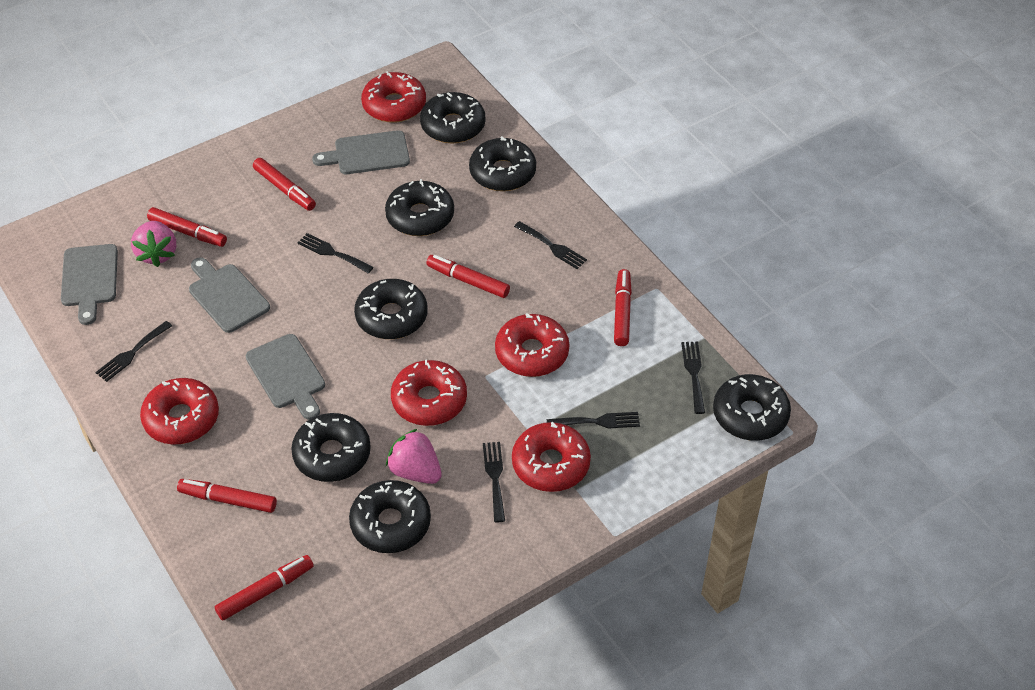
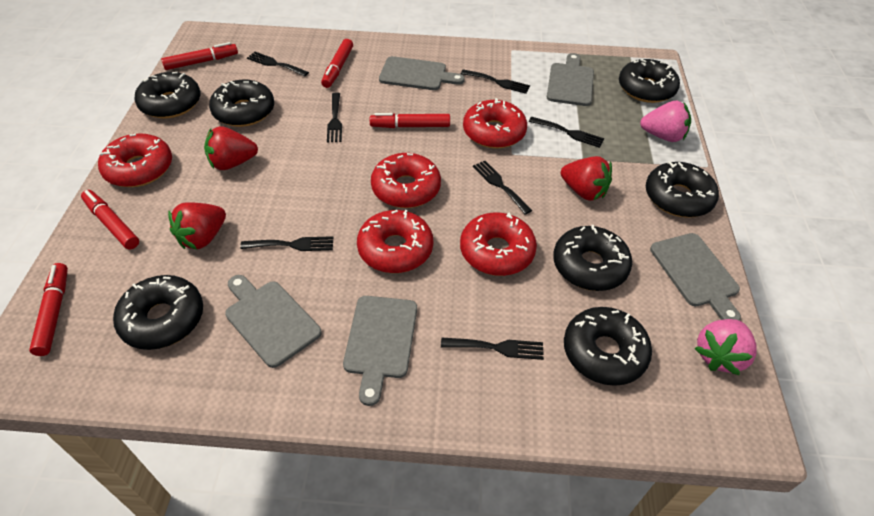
black fork: [95,321,172,382] [298,233,374,274] [483,442,505,522] [514,221,587,269] [547,412,640,429] [681,342,705,414] = 6 -> [240,236,334,251] [247,52,309,77] [327,92,342,142] [441,338,544,360] [461,69,530,94] [473,161,532,214] [529,117,604,148] = 7
grey cutting board: [61,244,118,325] [189,257,270,333] [246,334,325,420] [312,130,410,174] = 4 -> [225,275,322,368] [343,296,417,406] [379,56,465,90] [547,53,594,106] [650,233,741,321] = 5
red marker: [147,207,227,247] [177,479,277,513] [215,555,314,621] [253,158,316,211] [426,255,510,298] [614,269,632,346] = 6 -> [29,263,68,356] [81,190,139,250] [161,42,238,70] [321,39,353,88] [370,113,450,128] = 5
red strawberry: none = 0 -> [168,202,226,250] [204,126,258,170] [561,156,612,201] = 3

